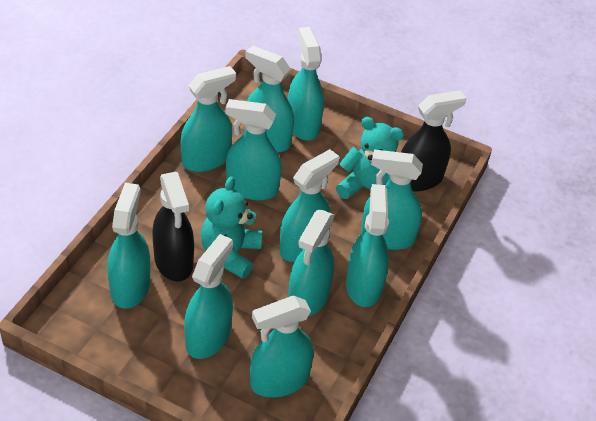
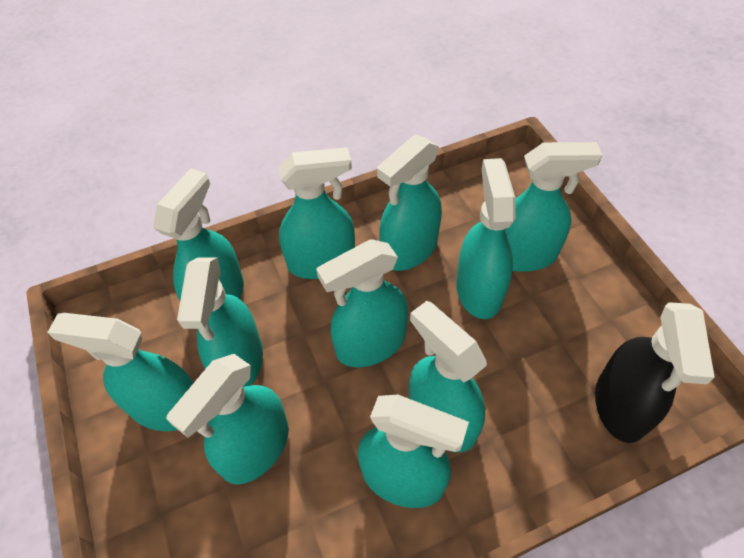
black spray bottle: [152,172,194,282] [401,90,466,192] = 2 -> [595,302,715,443] = 1
turquoise teddy bear: [201,177,262,279] [336,117,404,199] = 2 -> none = 0

